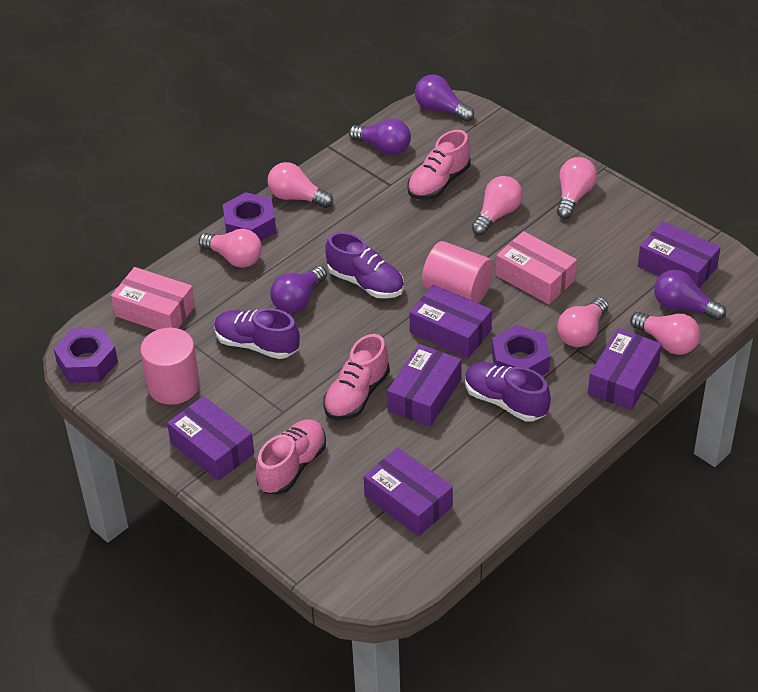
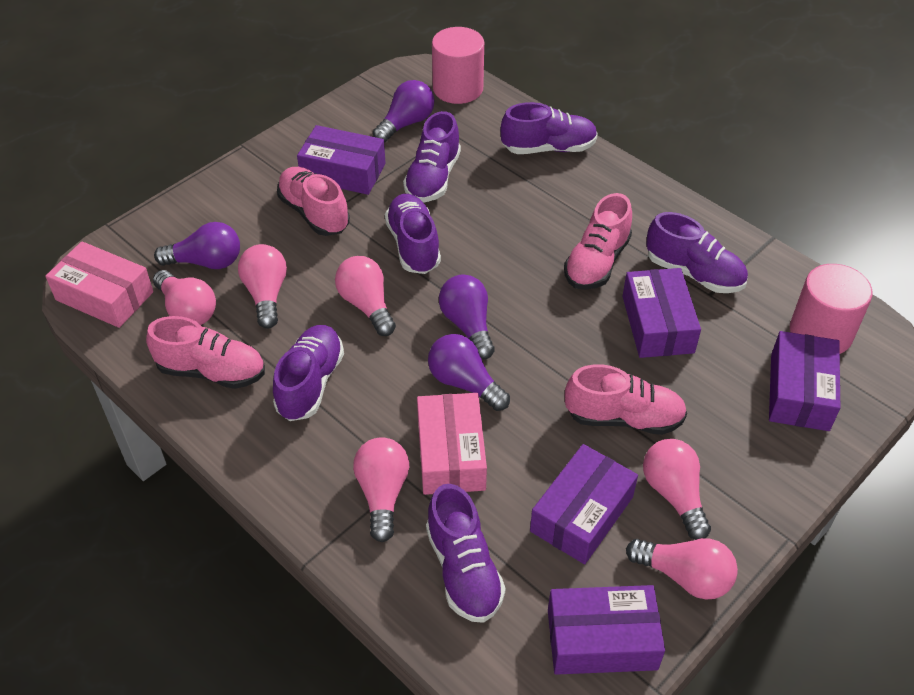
pink shoe: [256,419,326,494] [323,334,390,420] [407,130,471,200] = 3 -> [146,316,265,389] [277,167,350,236] [564,193,632,290] [565,364,687,435] = 4
purple box: [167,396,254,481] [363,448,453,536] [387,344,462,427] [410,285,492,358] [588,328,662,410] [638,221,721,288] = 6 -> [297,125,386,195] [530,444,638,564] [548,585,665,675] [622,268,701,358] [769,331,840,431] = 5
purple nut: [53,328,118,383] [223,192,276,241] [492,325,550,376] = 3 -> none = 0
purple shoe: [214,308,300,359] [325,232,404,299] [465,362,551,422] = 3 -> [273,325,344,421] [385,194,441,274] [403,111,461,202] [426,484,506,623] [501,102,598,154] [646,212,748,293] = 6

